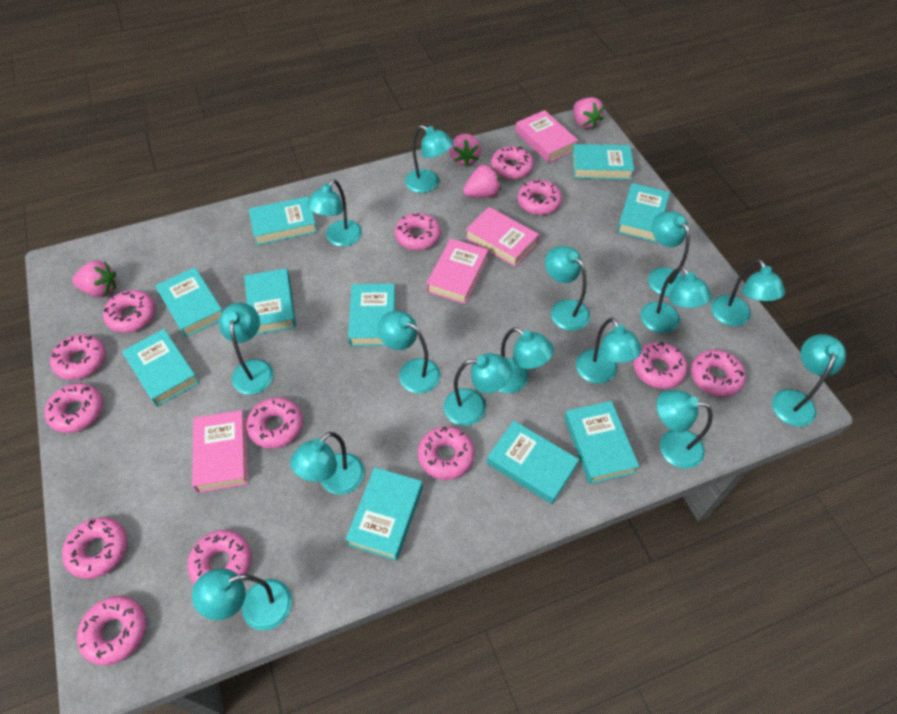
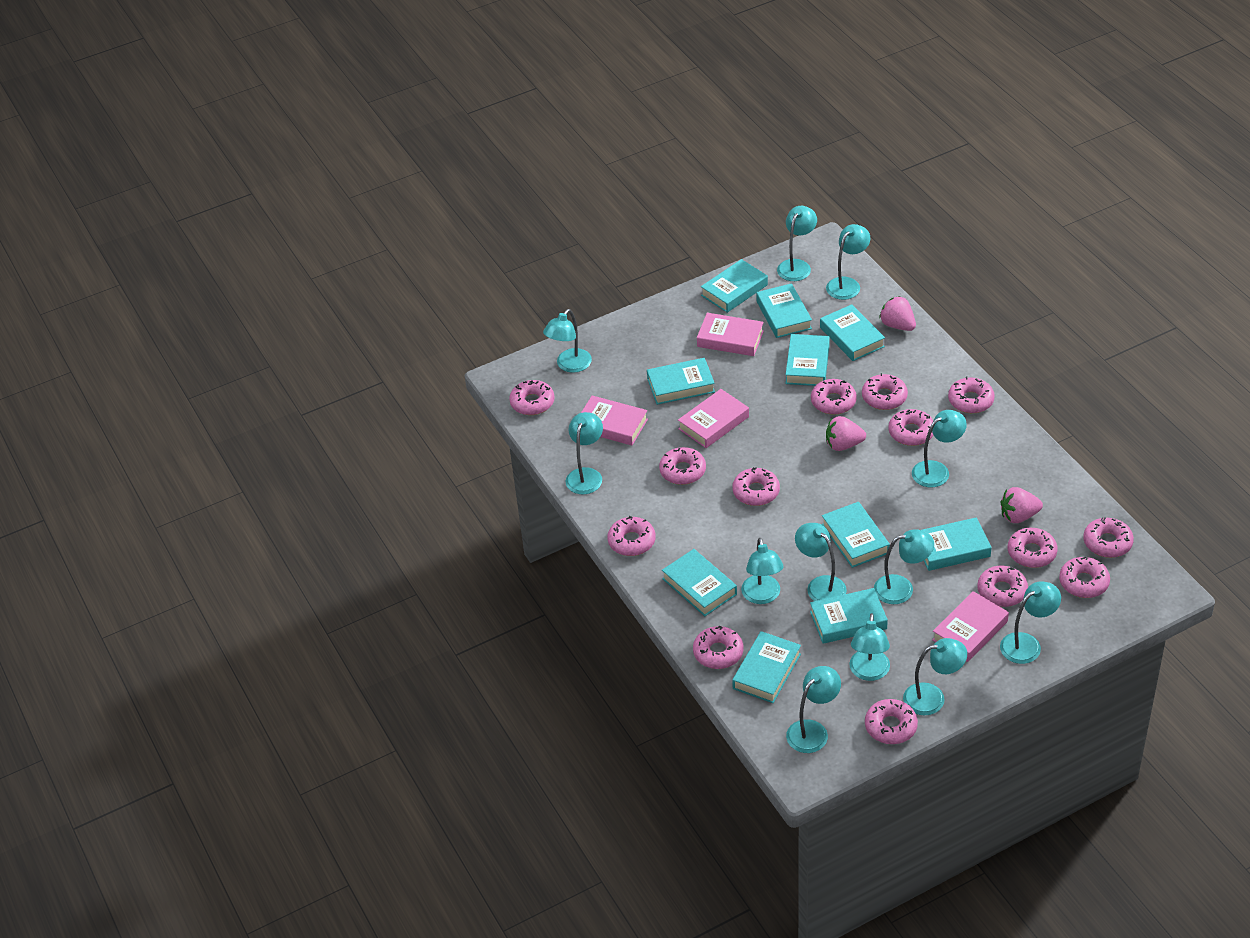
pink donut: [45,383,103,433] [50,334,106,380] [62,517,128,579] [77,596,146,666] [103,290,156,333] [187,530,252,584] [246,397,303,449] [395,213,441,250] [418,426,474,480] [491,146,534,180] [517,180,562,215] [633,342,687,389] [691,350,746,397] = 13 -> [509,380,554,415] [607,516,656,556] [659,447,706,485] [693,626,744,669] [732,467,780,506] [811,379,857,415] [862,373,908,410] [865,699,918,744] [888,409,933,446] [948,377,995,413] [977,566,1028,607] [1008,528,1058,568] [1059,556,1110,598] [1083,517,1134,558] = 14
pink strawberry: [72,260,116,297] [449,134,481,167] [463,164,501,198] [573,97,604,129] = 4 -> [826,416,866,451] [879,296,916,331] [1001,487,1043,523] = 3
turquoise lamp: [192,568,292,631] [219,302,274,395] [290,432,365,494] [306,179,362,247] [377,311,441,393] [405,125,453,193] [444,353,512,426] [498,327,554,393] [545,246,590,331] [576,318,642,384] [640,266,712,333] [648,211,690,297] [657,390,713,469] [711,259,785,326] [772,334,846,427] = 15 -> [543,309,592,373] [566,412,603,495] [741,538,784,604] [777,206,817,281] [786,666,841,753] [795,523,847,601] [826,224,870,300] [849,613,890,681] [874,529,934,604] [903,638,967,715] [912,410,967,487] [1000,581,1061,664] = 12

